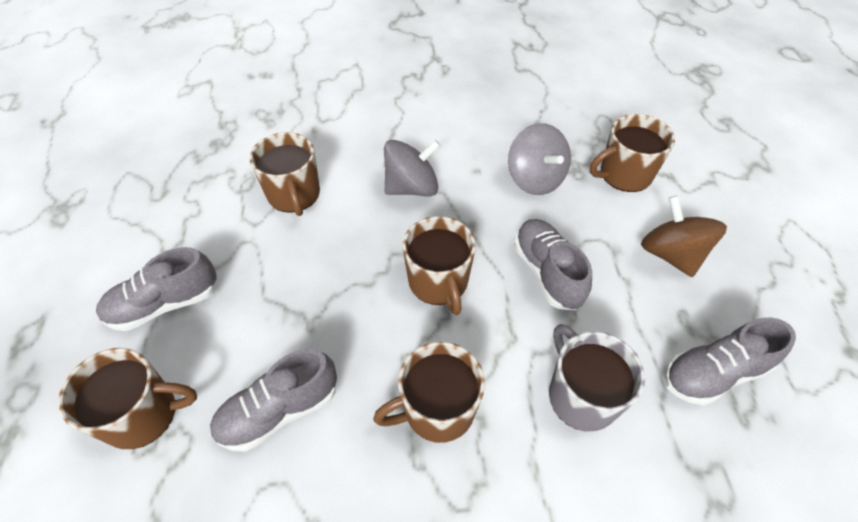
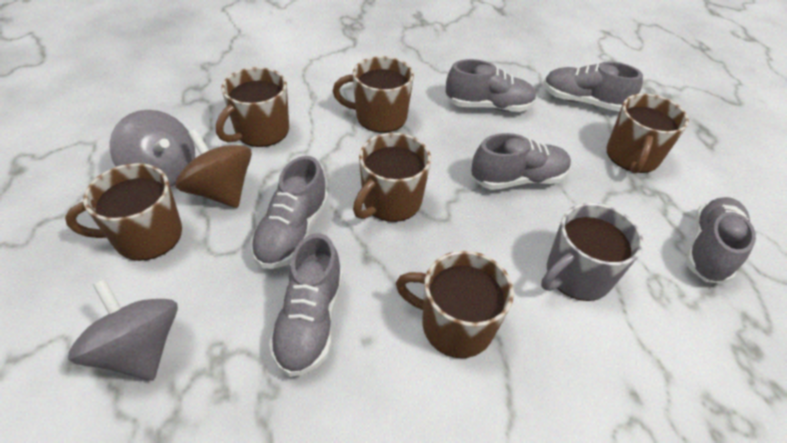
brown mug: [58,348,197,449] [250,132,320,216] [373,342,485,443] [402,216,476,315] [590,114,675,192] = 5 -> [65,163,182,261] [216,67,289,147] [333,56,414,133] [353,133,431,222] [396,251,514,358] [607,93,689,173] = 6
grey shoe: [96,247,217,331] [210,349,337,452] [514,219,592,310] [664,317,796,406] = 4 -> [251,156,328,269] [269,233,343,377] [446,59,537,112] [471,133,571,190] [543,61,643,111] [685,197,756,284] = 6

